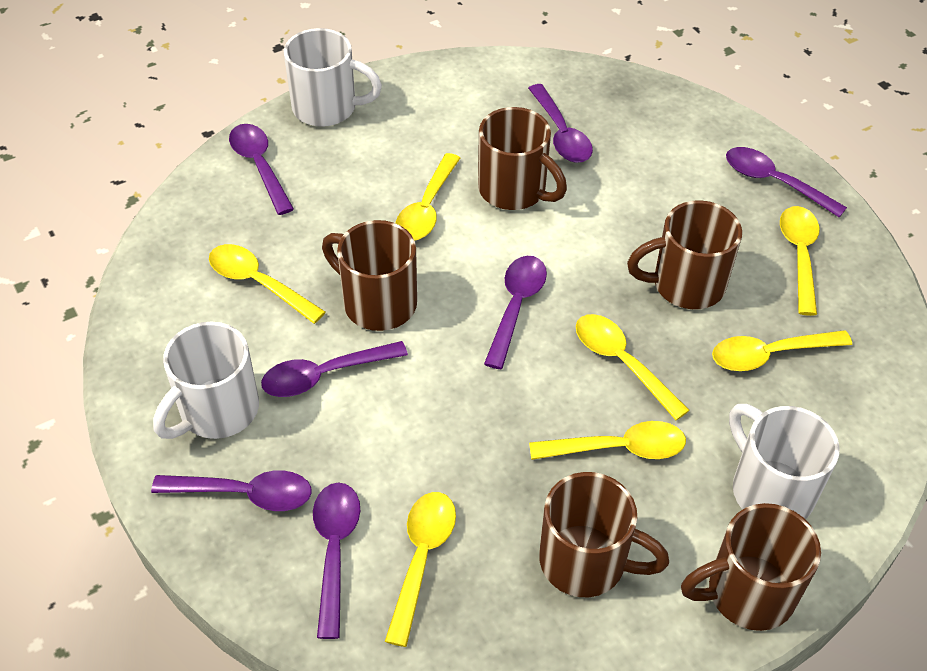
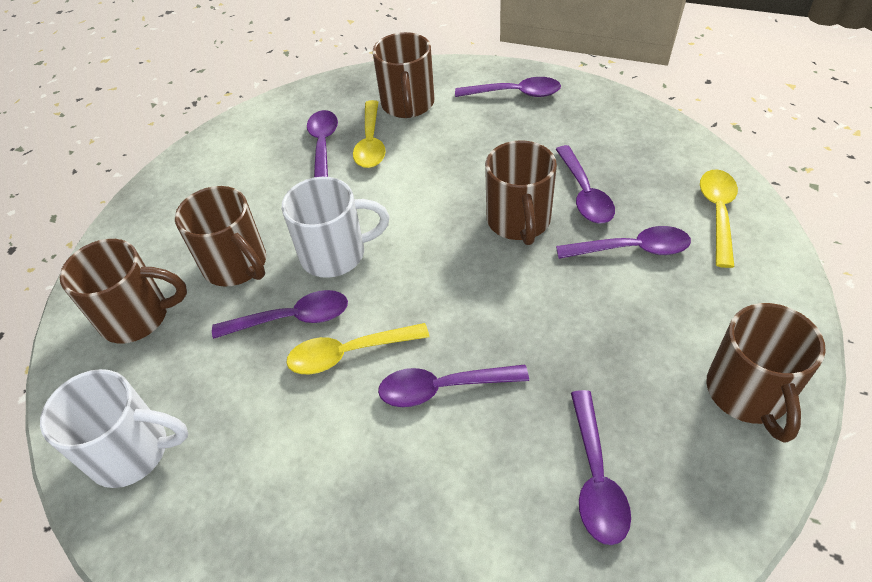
white mug: [153,322,259,439] [284,28,382,127] [729,404,840,519] = 3 -> [40,369,188,488] [282,177,390,278] = 2
yellow spoon: [209,244,325,324] [385,492,456,647] [395,153,460,241] [529,421,686,460] [576,314,690,420] [712,330,852,371] [780,206,819,316] = 7 -> [286,323,429,374] [353,100,386,168] [700,169,738,268] = 3

